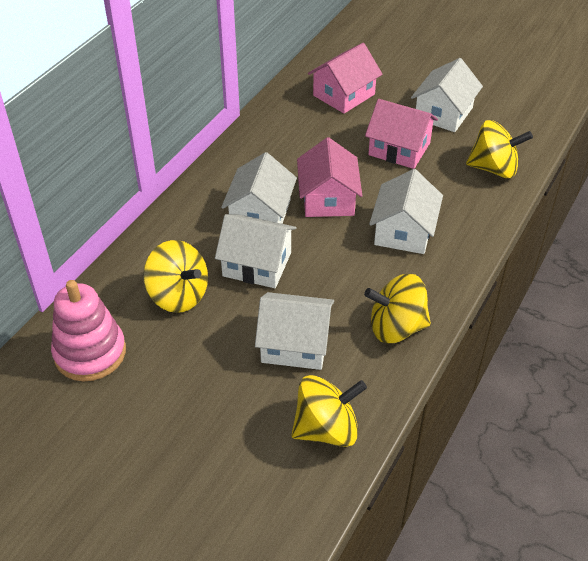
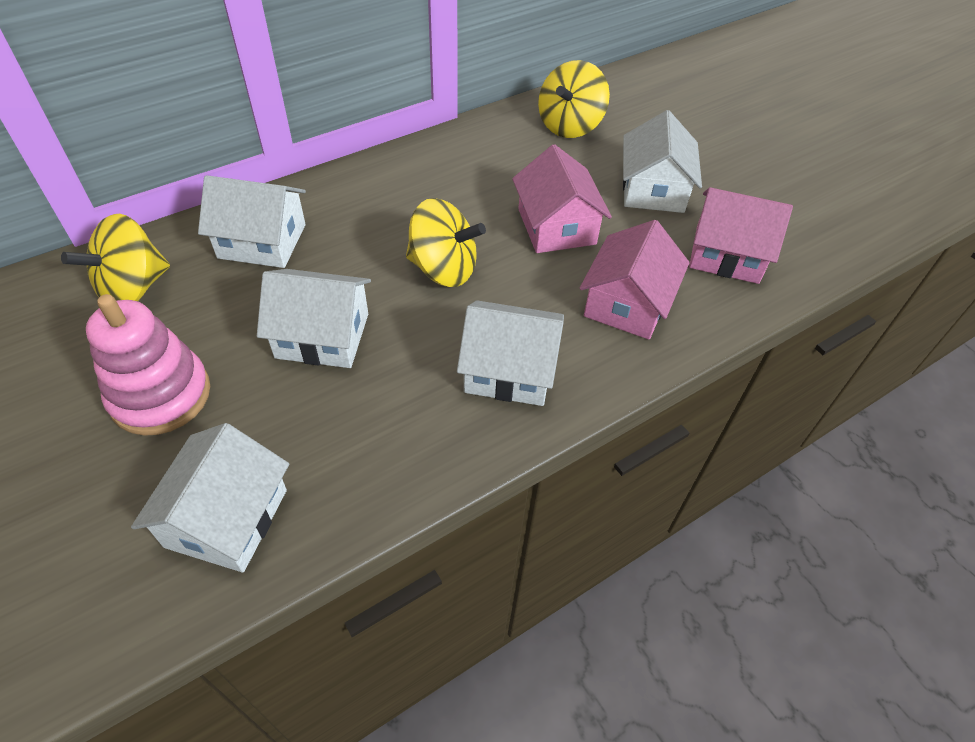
yellow spinning top: [143,240,208,313] [291,375,367,447] [364,274,431,343] [466,120,533,178] = 4 -> [61,213,170,301] [406,198,486,287] [538,60,610,138] = 3

